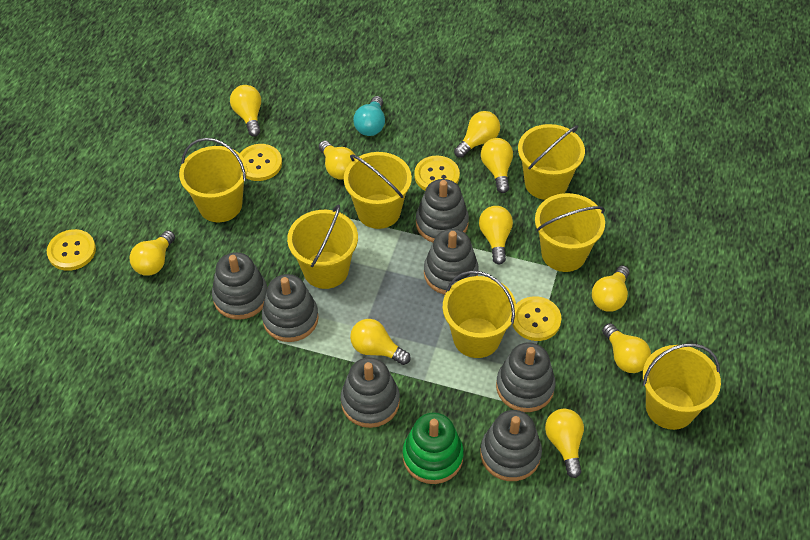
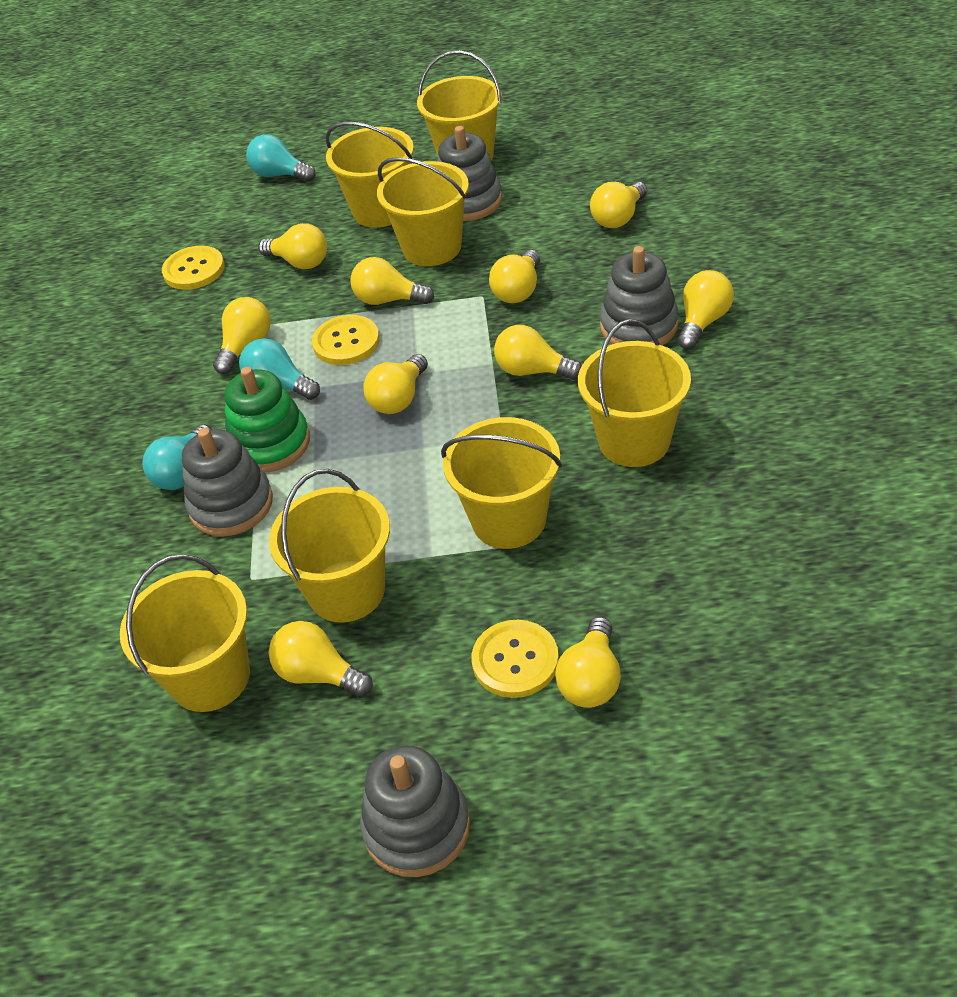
grey stacking toy: [212,252,267,320] [262,274,319,342] [341,358,400,428] [416,179,469,242] [424,229,479,295] [480,410,542,481] [496,342,555,412] = 7 -> [182,428,273,537] [360,745,470,877] [437,126,502,221] [600,246,679,345] = 4
turquoise light bulb: [353,96,385,136] = 1 -> [143,424,212,490] [239,338,320,400] [246,134,316,182] = 3
yellow button: [47,229,96,271] [240,144,282,181] [414,156,460,190] [512,296,561,341] = 4 -> [162,245,225,290] [312,315,380,365] [472,620,559,698] = 3

